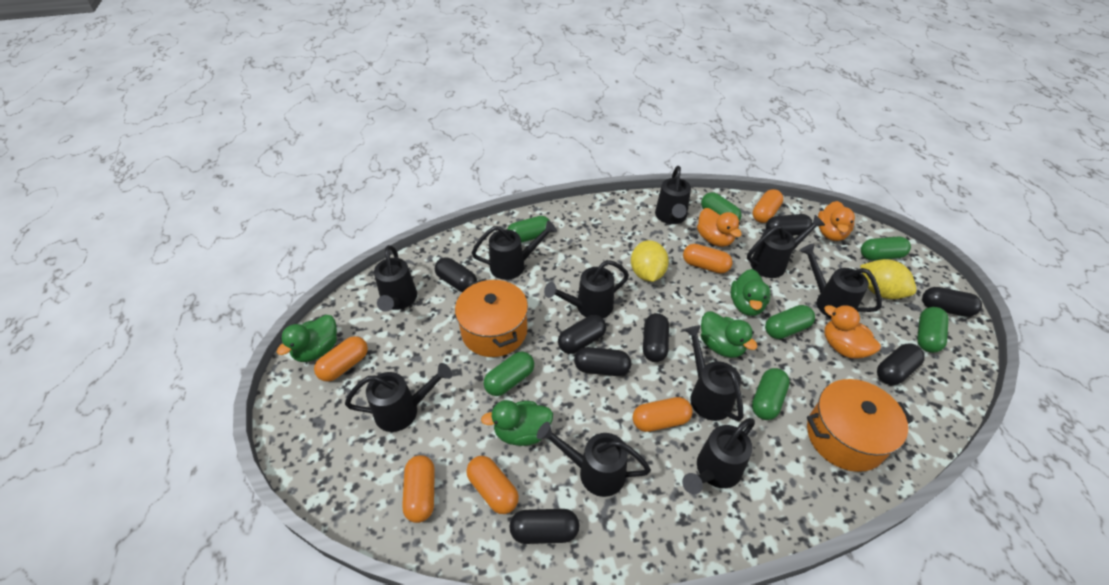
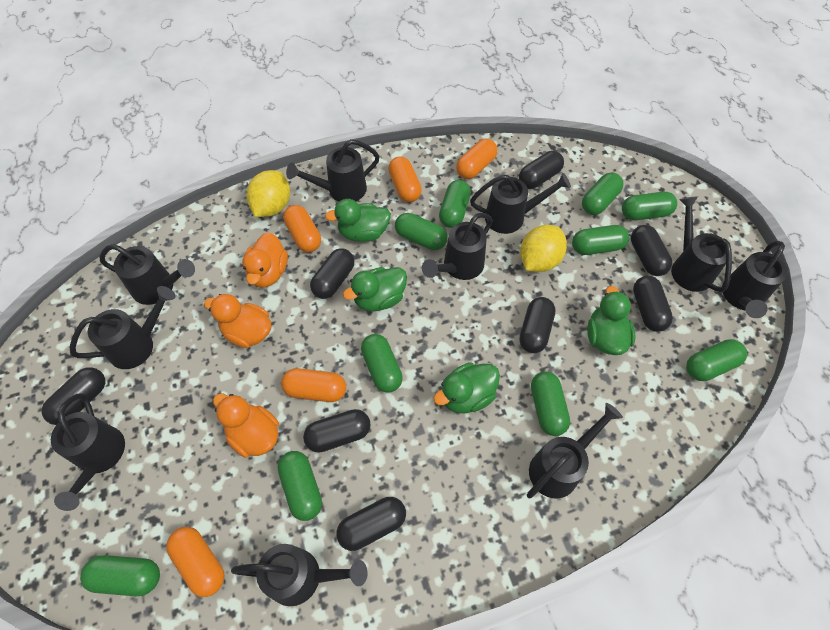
green capsule: [484,352,534,396] [507,216,551,243] [701,192,742,221] [752,368,790,420] [765,305,815,339] [861,237,911,260] [917,307,949,353] = 7 -> [80,555,160,596] [277,451,322,521] [361,334,403,393] [395,213,448,250] [439,180,471,228] [531,371,570,436] [572,225,629,255] [582,172,623,215] [622,192,677,220] [686,339,747,381] = 10
orange capsule: [314,336,368,382] [402,455,435,523] [466,456,519,514] [633,397,692,432] [683,244,732,273] [753,189,783,223] = 6 -> [166,527,225,597] [281,368,346,402] [283,205,321,252] [388,156,422,202] [456,138,498,179] = 5
orange pot: [455,279,528,357] [807,379,913,472] = 2 -> none = 0

